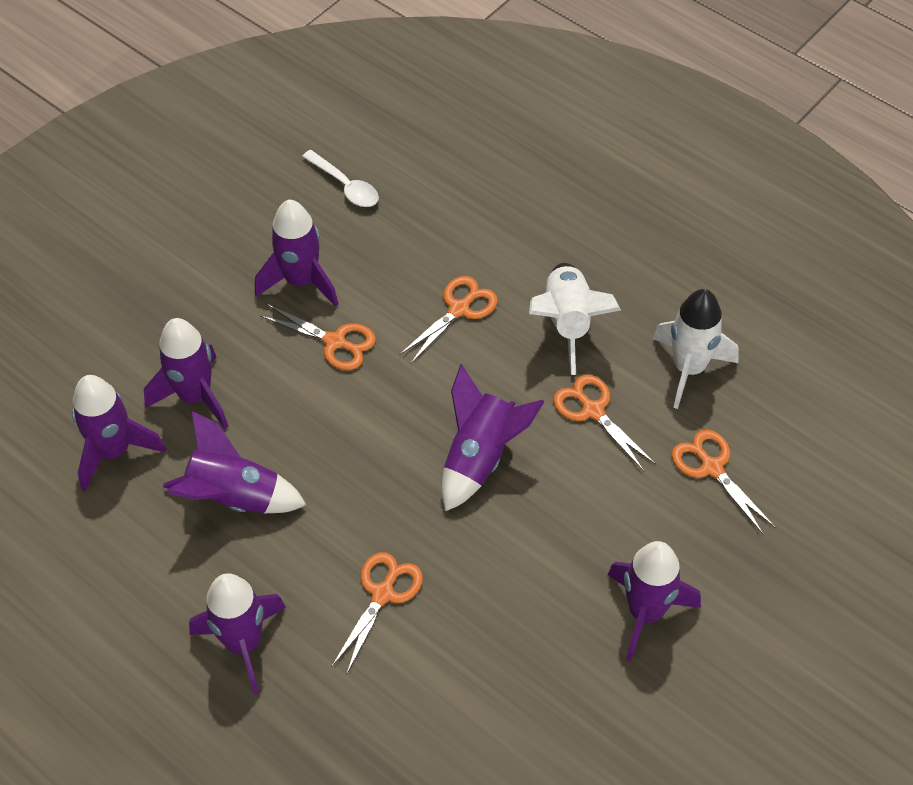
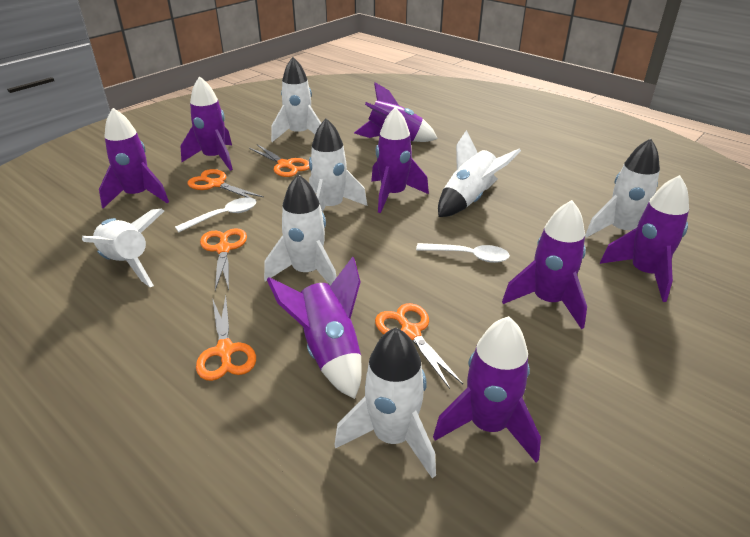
purple rocket: [72,375,166,492] [144,318,229,429] [163,411,306,514] [189,573,286,695] [255,200,339,307] [441,364,545,511] [608,541,701,662] = 7 -> [99,108,169,208] [180,76,233,171] [267,257,362,399] [354,82,438,142] [371,107,429,213] [433,316,541,462] [502,200,587,329] [600,175,689,302] = 8
white rocket: [529,263,621,375] [653,289,739,409] = 2 -> [82,208,164,287] [264,174,337,286] [271,57,321,142] [309,118,368,212] [335,327,436,478] [438,130,521,217] [585,138,660,237] = 7
white spoon: [302,150,379,207] = 1 -> [175,198,256,232] [416,243,510,263] = 2

